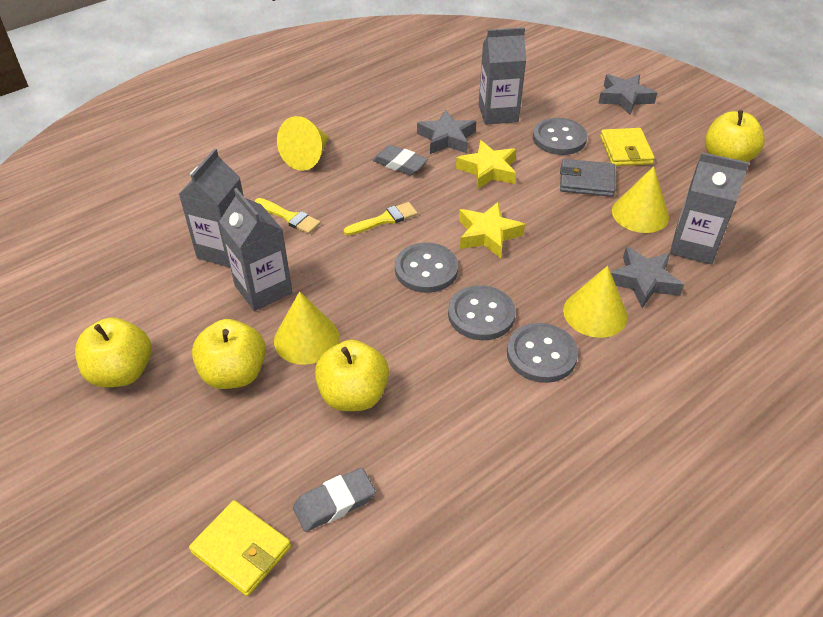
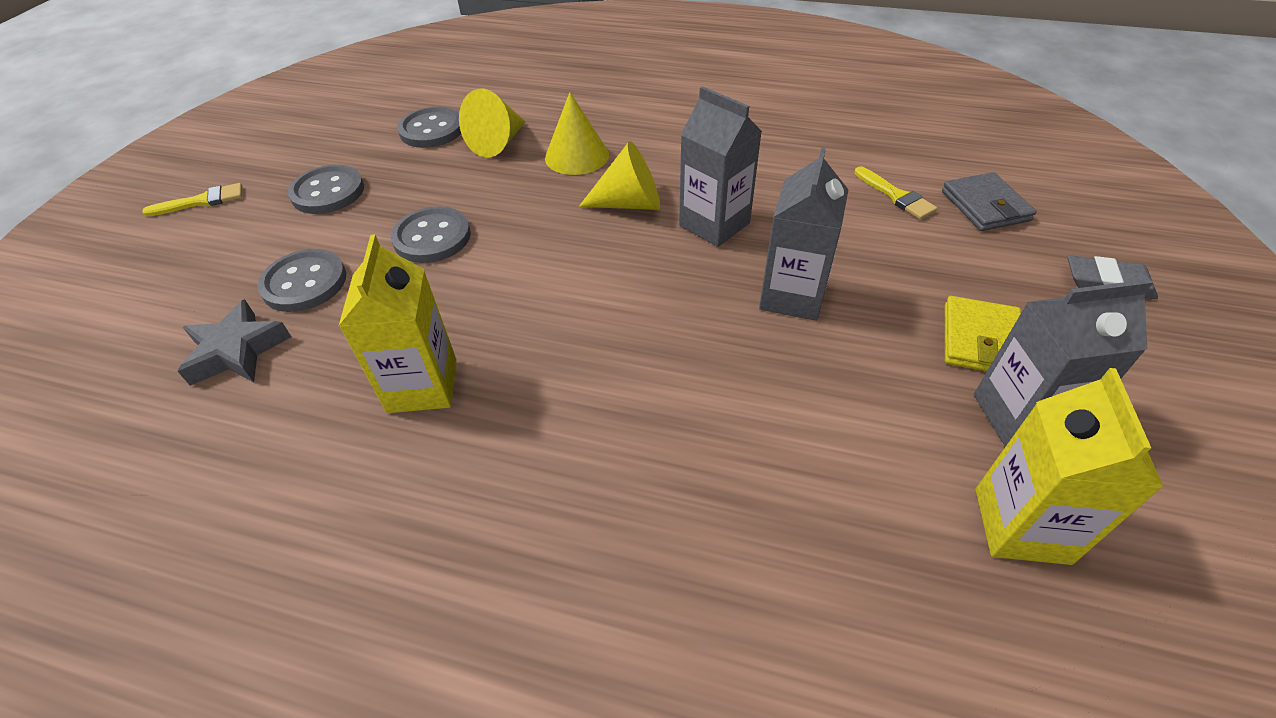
grey carton: [178,149,243,267] [219,188,293,311] [479,27,526,125] [670,152,749,264] = 4 -> [679,86,762,247] [759,147,848,321] [974,279,1153,447] = 3
grey eraser: [293,468,376,532] [373,145,428,175] = 2 -> [1068,255,1158,299] = 1
grey star: [417,110,476,154] [598,74,657,115] [610,246,684,308] = 3 -> [177,299,291,386] = 1
yellow apple: [75,317,151,387] [192,319,266,389] [315,340,389,411] [705,110,765,162] = 4 -> none = 0
yellow carton: none = 0 -> [339,234,457,413] [976,368,1164,565] = 2
yellow cone: [274,291,339,365] [277,116,329,171] [563,266,628,338] [612,166,669,233] = 4 -> [459,89,526,158] [545,92,609,175] [579,141,660,210] = 3
yellow star: [456,140,516,189] [459,202,525,258] = 2 -> none = 0
yellow wallet: [189,500,291,596] [600,128,655,166] = 2 -> [945,296,1021,371] = 1

